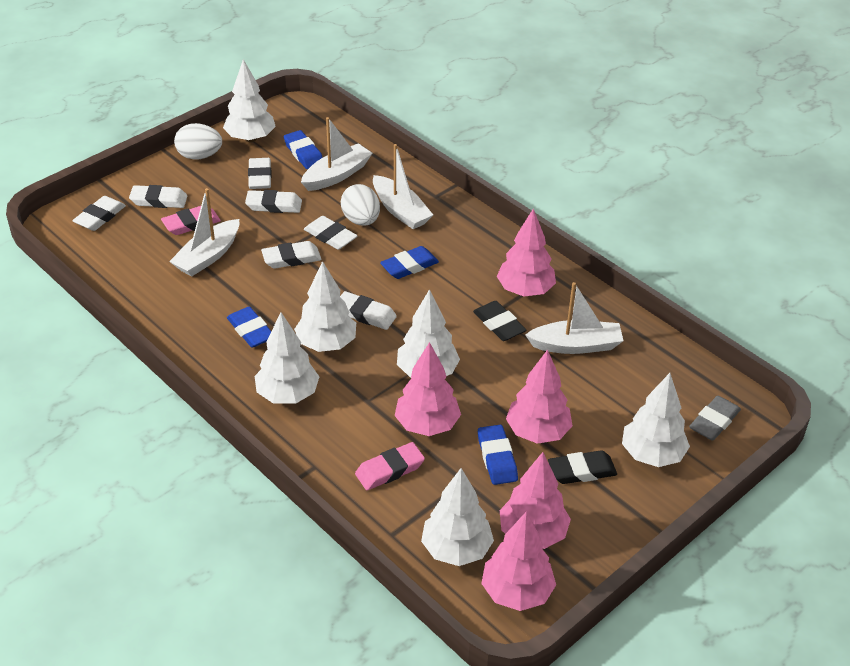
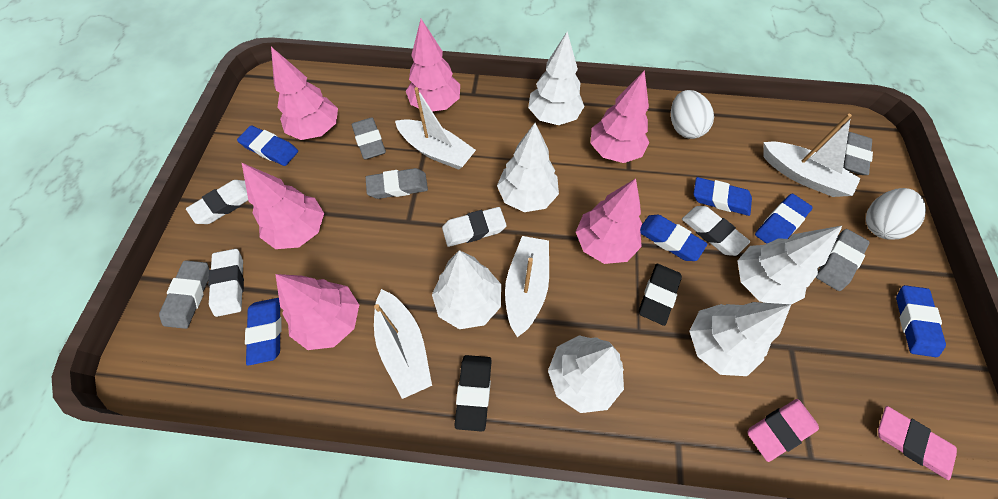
blue eraser: [227,307,271,348] [283,130,323,169] [380,246,439,279] [478,425,518,485] = 4 -> [237,126,298,166] [245,298,281,366] [640,215,707,261] [693,177,752,216] [755,194,813,244] [896,285,946,357] = 6
grey eraser: [689,396,741,441] = 1 -> [159,260,209,329] [352,117,386,160] [365,168,428,199] [816,229,870,291] [843,132,873,175] = 5
pink tree: [395,342,461,436] [481,511,556,611] [497,209,556,296] [499,452,571,549] [506,349,573,444] = 5 -> [242,163,324,249] [271,47,338,140] [275,274,359,350] [406,19,460,111] [576,179,642,264] [590,70,649,163] = 6
white eraser: [72,196,126,231] [129,185,187,208] [245,190,302,213] [248,158,272,189] [261,241,321,268] [304,216,358,250] [340,291,397,330] = 7 -> [186,180,248,224] [208,249,244,317] [442,207,507,247] [682,206,750,256] = 4

